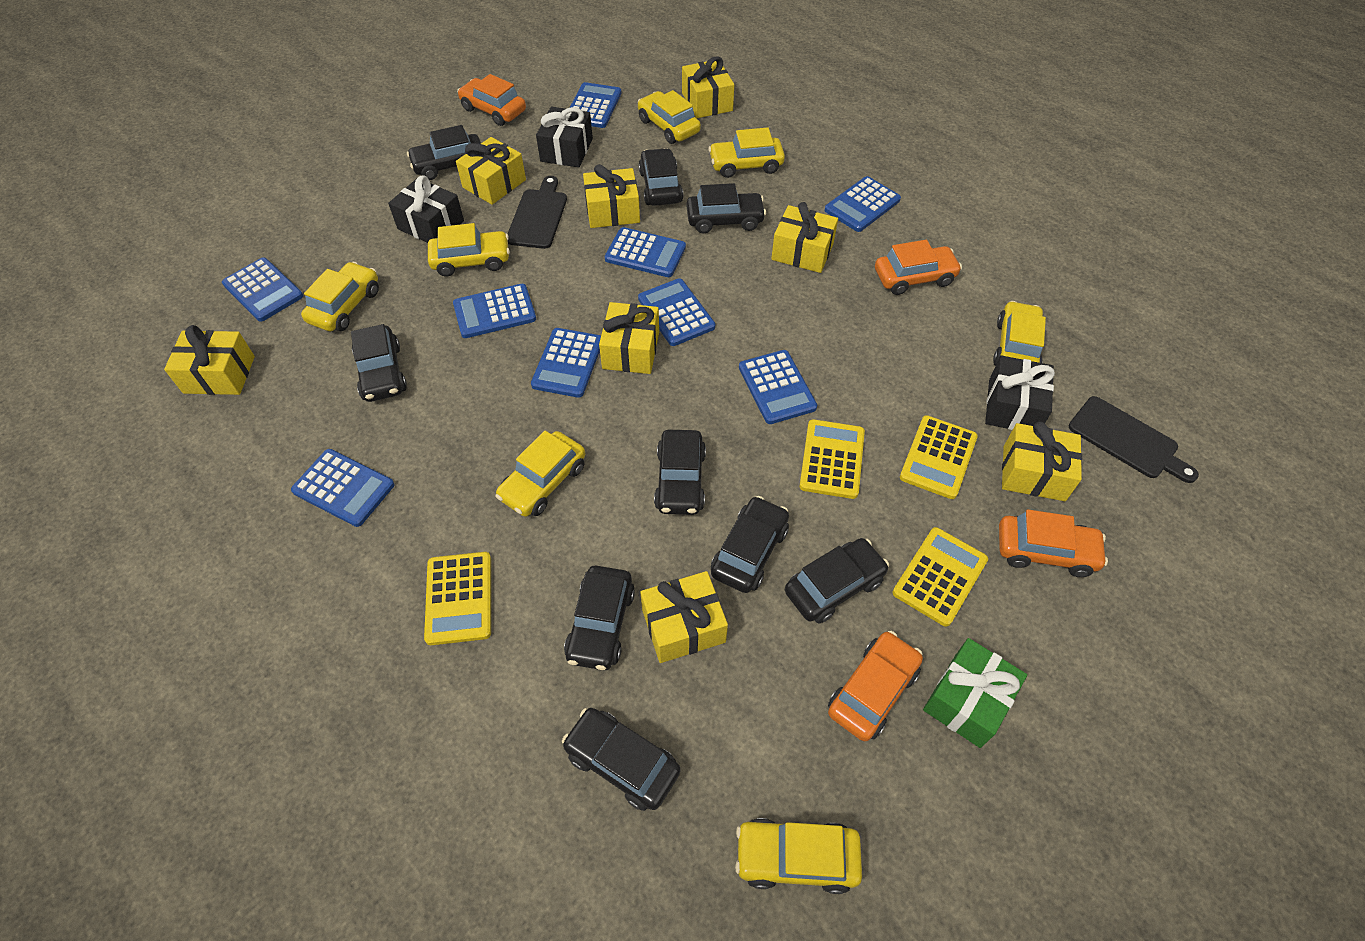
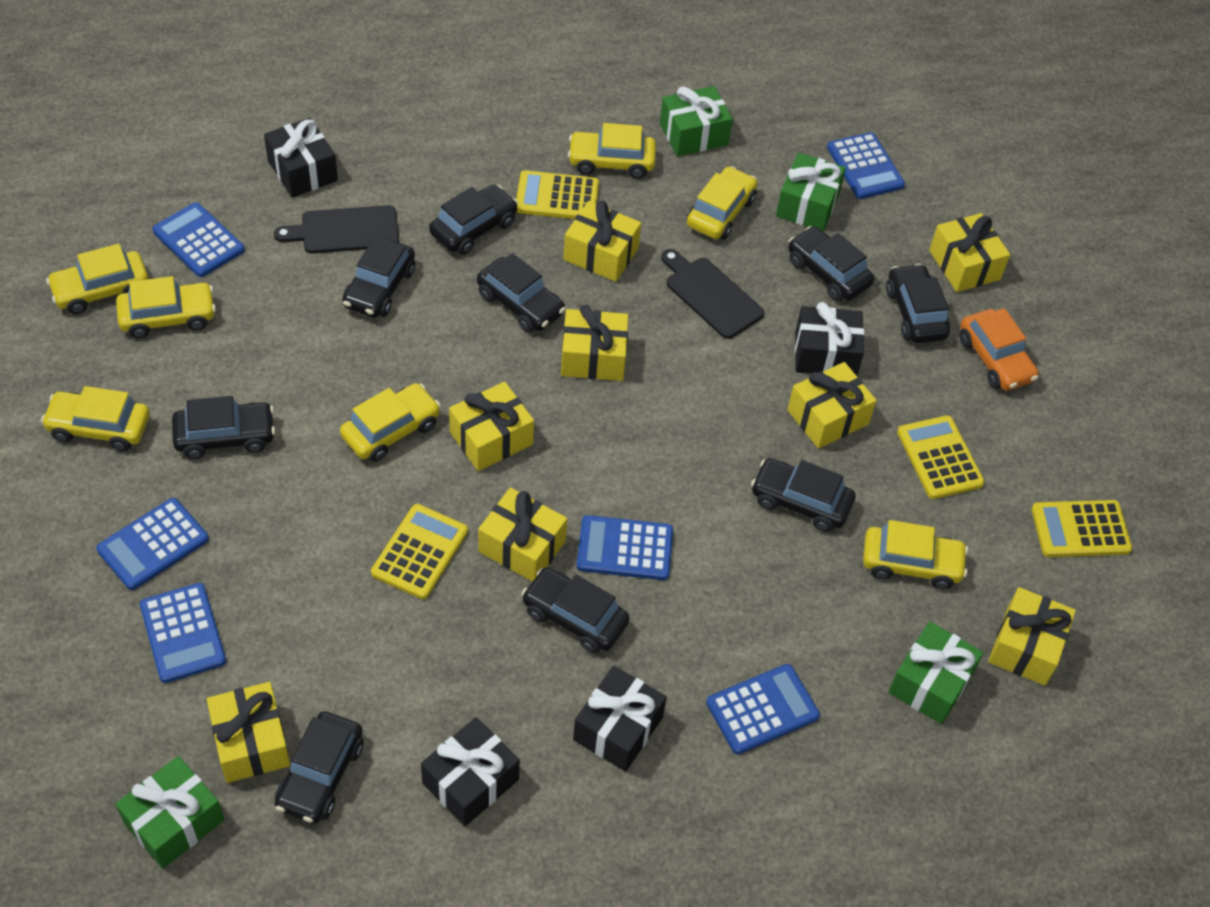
black gift: [388,176,464,243] [536,107,593,168] [985,356,1055,430] = 3 -> [264,118,338,198] [421,717,520,826] [573,666,667,772] [795,302,864,376] = 4
blue calculator: [222,258,303,322] [291,449,395,527] [453,284,536,338] [531,328,601,398] [570,82,621,128] [605,227,686,277] [638,278,715,346] [739,350,817,424] [824,176,901,232] = 9 -> [96,498,209,590] [140,583,226,683] [152,202,245,277] [577,515,673,580] [706,664,820,755] [827,132,905,199] = 6
green gift: [923,638,1027,748] = 1 -> [115,756,224,869] [660,86,733,156] [776,153,846,231] [889,621,983,724] = 4
orange car: [457,74,526,126] [828,631,923,741] [875,240,962,295] [999,509,1108,577] = 4 -> [959,308,1039,391] = 1

